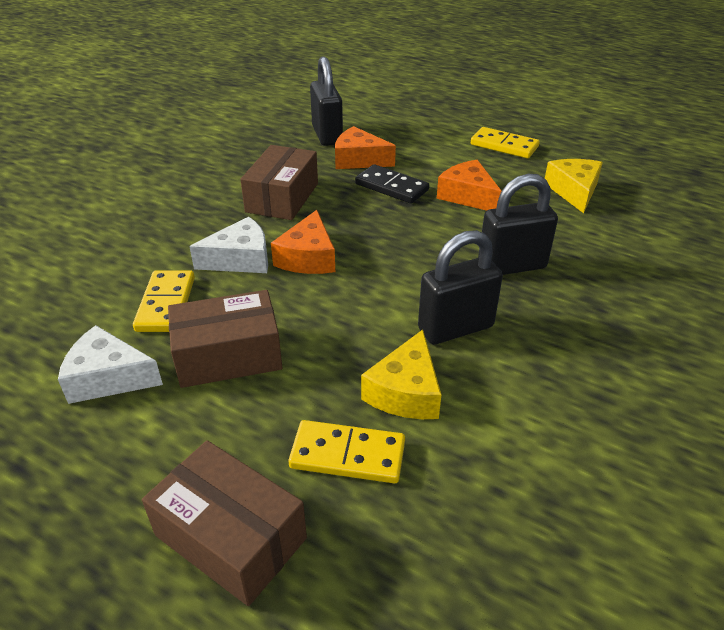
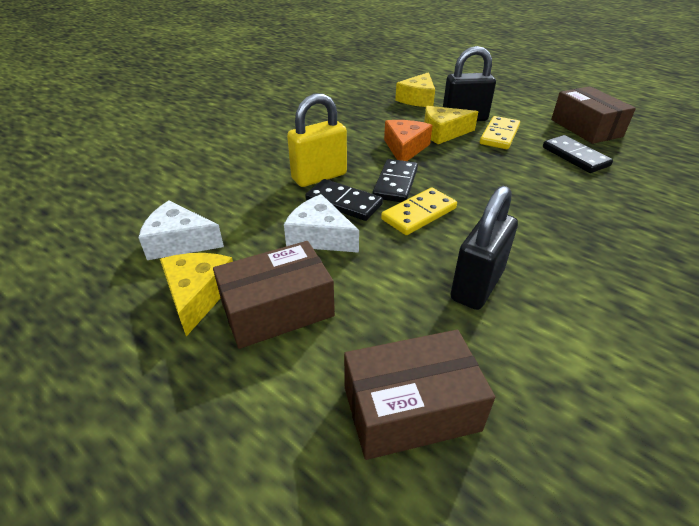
black domino: [355,164,429,204] = 1 -> [305,179,383,221] [373,159,418,202] [543,135,613,173] = 3
black padlock: [310,56,343,146] [418,230,503,344] [478,174,558,275] = 3 -> [443,46,496,121] [450,186,518,310] = 2
orange cheese: [271,210,335,274] [335,126,396,169] [437,160,501,211] = 3 -> [384,120,433,161] = 1
yellow cheese: [361,330,441,419] [545,159,603,213] = 2 -> [160,253,233,337] [395,72,435,107] [424,106,478,144] = 3
yellow domino: [133,270,195,332] [288,420,405,483] [471,127,540,158] = 3 -> [381,188,457,235] [480,116,520,149] = 2
yellow padlock: none = 0 -> [287,93,347,187] = 1

